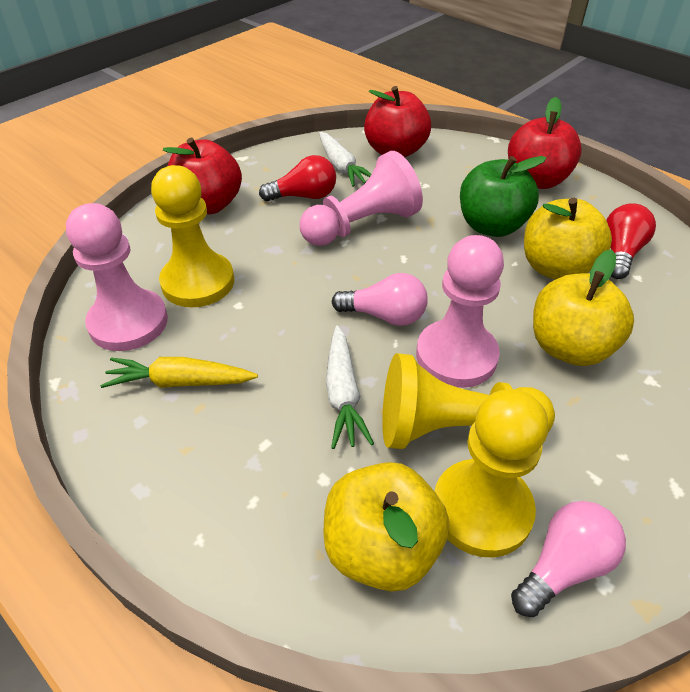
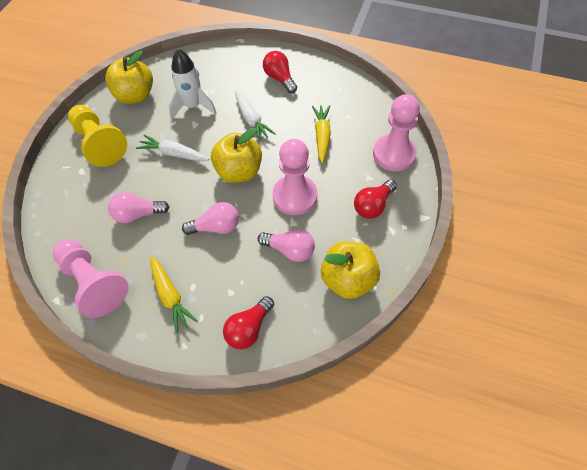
green apple: [460,156,546,237] = 1 -> none = 0
pink light bulb: [332,273,428,326] [511,501,626,617] = 2 -> [108,192,169,223] [182,202,239,235] [258,229,315,262] = 3
red apple: [163,138,242,214] [364,86,431,157] [508,97,582,189] = 3 -> none = 0
red light bulb: [259,155,336,201] [606,203,656,279] = 2 -> [223,296,274,349] [263,51,297,93] [354,180,397,219] = 3
white rocket: none = 0 -> [169,49,217,119] = 1
yellow carrot: [100,357,258,388] = 1 -> [150,256,198,333] [312,105,331,163] = 2
yellow pawn: [151,165,234,307] [382,353,555,449] [435,389,548,557] = 3 -> [68,105,127,167] = 1

